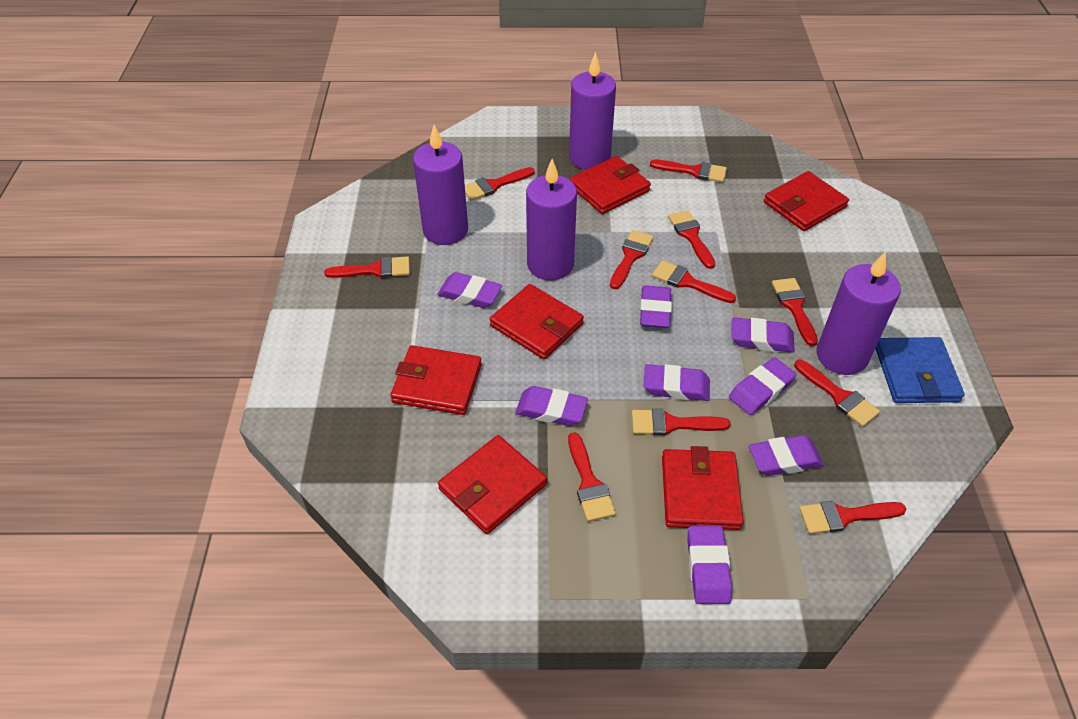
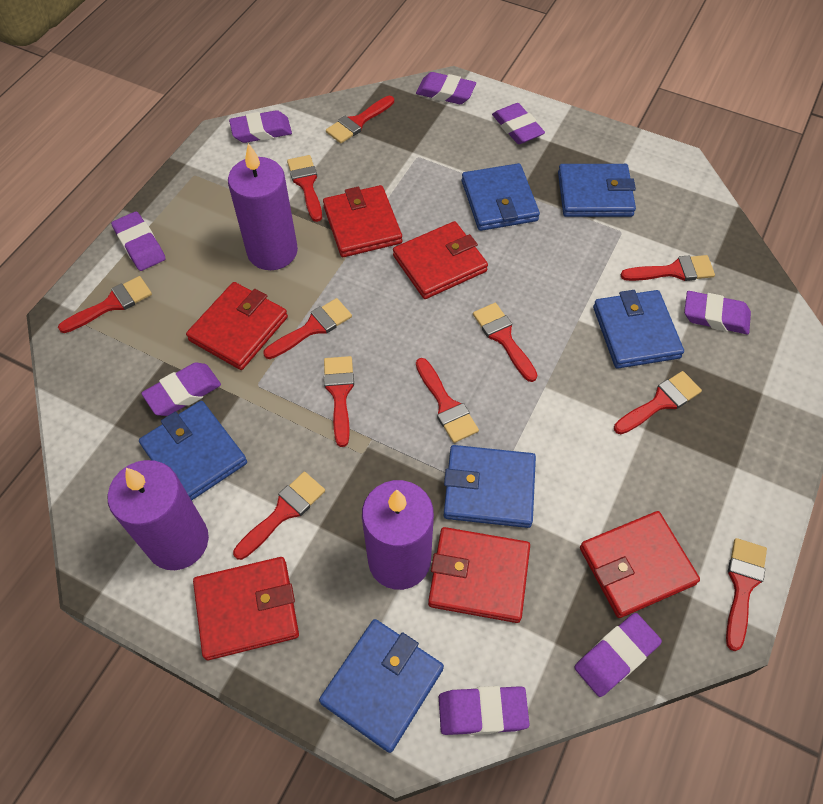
blue wallet: [875,337,965,403] = 1 -> [139,401,247,500] [319,619,444,753] [444,445,536,528] [462,163,540,231] [558,164,636,217] [593,290,684,369] = 6
purple candle: [413,125,468,245] [526,159,577,280] [569,52,616,170] [817,251,901,375] = 4 -> [108,460,209,570] [228,143,298,270] [362,480,434,590] = 3

